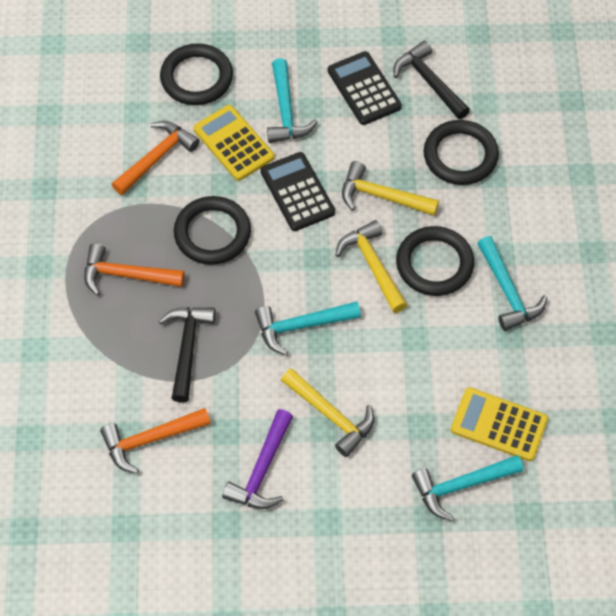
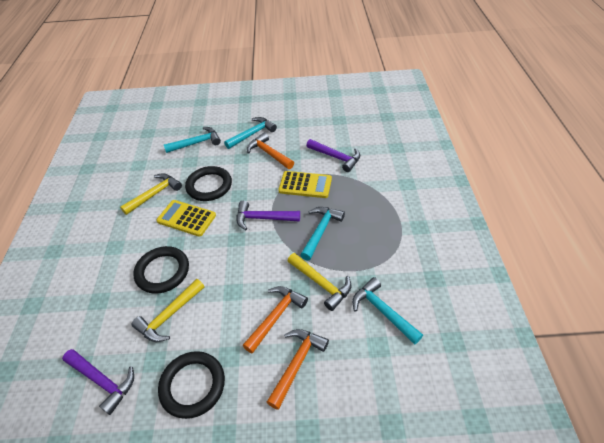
black calculator: [260,152,335,231] [328,51,402,125] = 2 -> none = 0
black hammer: [159,307,215,403] [393,41,470,119] = 2 -> none = 0
black ring: [160,43,233,105] [174,196,251,265] [396,226,474,296] [423,120,499,185] = 4 -> [133,246,189,294] [158,351,225,419] [185,166,232,201] = 3
purple hammer: [222,409,293,509] = 1 -> [62,349,134,415] [237,201,300,230] [306,139,360,172] = 3

